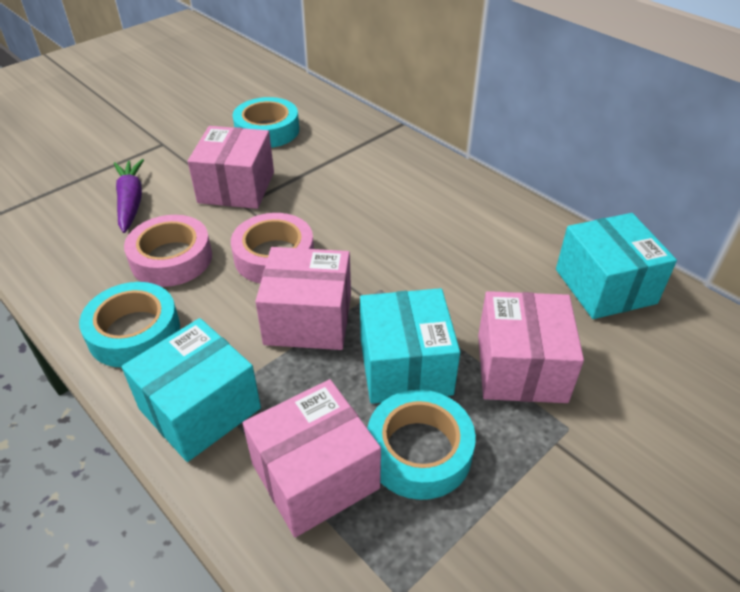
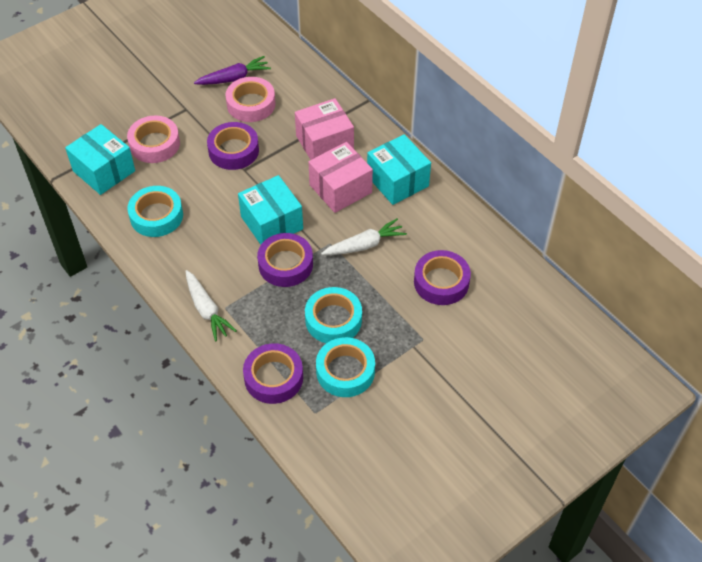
pink box: [188,126,274,209] [243,379,381,537] [255,247,351,350] [478,291,584,403] = 4 -> [295,98,354,160] [308,142,373,213] = 2
purple tape: none = 0 -> [207,122,259,170] [243,343,303,404] [257,233,313,287] [414,250,471,305] = 4
white carrot: none = 0 -> [185,270,237,342] [321,218,407,255] = 2

